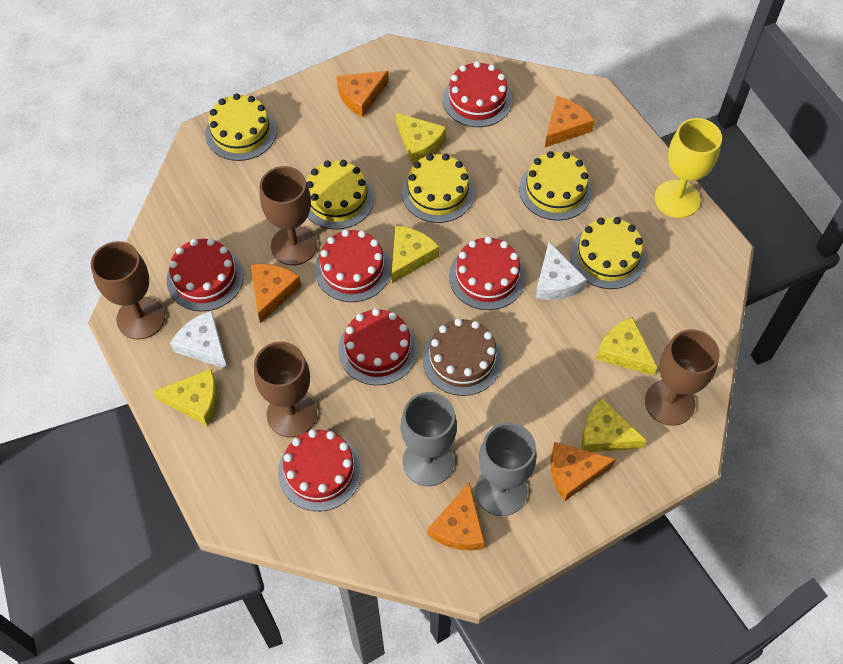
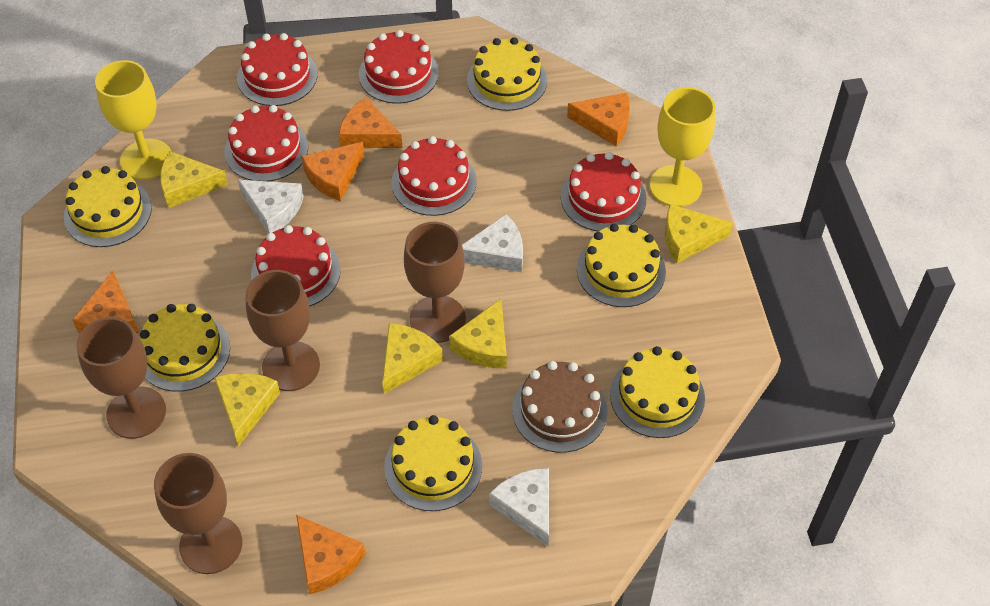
grey goblet: [401,392,457,486] [475,422,537,516] = 2 -> none = 0
white cheese: [170,311,228,369] [535,242,587,300] = 2 -> [238,180,304,233] [462,214,523,272] [489,468,549,547] = 3
yellow cake: [206,93,277,161] [306,160,374,230] [402,154,475,223] [519,151,592,221] [570,217,646,289] = 5 -> [64,166,152,247] [140,304,230,392] [384,415,482,511] [467,37,547,111] [577,224,666,307] [610,346,705,438] = 6
yellow goblet: [655,118,722,218] = 1 -> [95,60,172,180] [650,87,715,207] = 2

